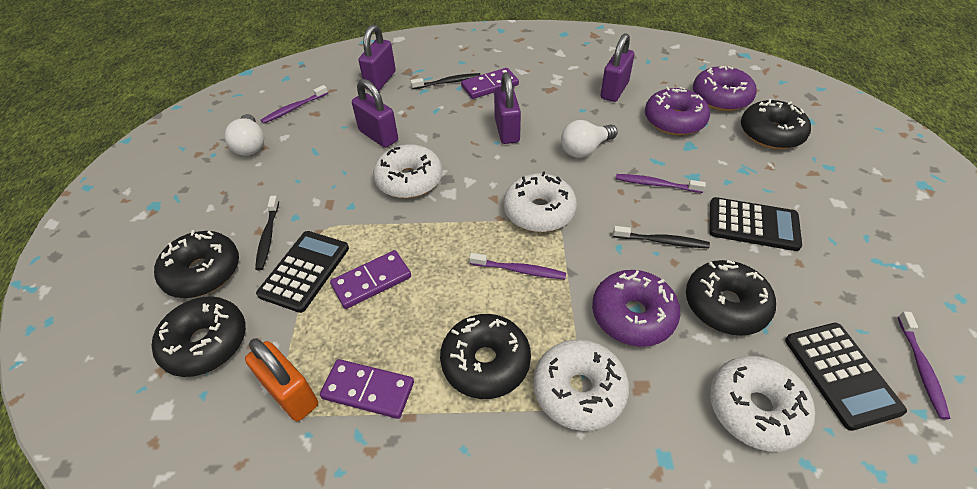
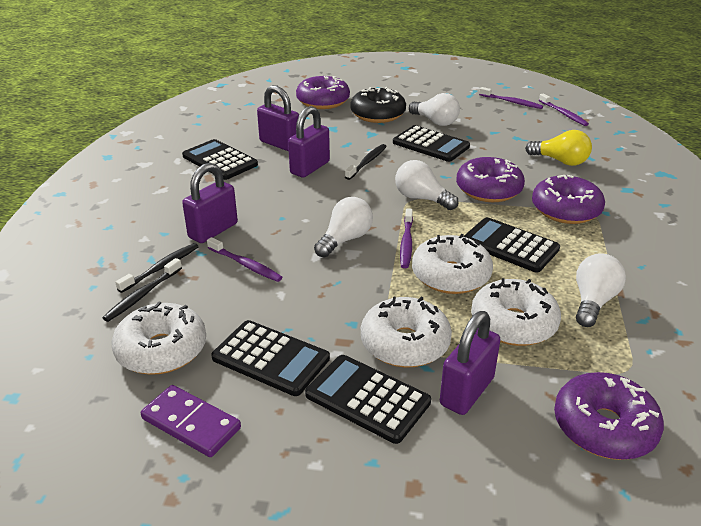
black calculator: [256,231,349,313] [709,197,802,251] [785,323,907,431] = 3 -> [182,139,258,180] [211,320,330,396] [305,355,431,444] [393,125,470,162] [463,217,560,273] = 5
black donut: [152,296,246,377] [154,230,239,298] [440,314,531,399] [686,260,776,336] [741,99,811,149] = 5 -> [350,87,406,123] = 1
orange padlock: [245,338,318,422] = 1 -> none = 0
purple domino: [320,359,414,419] [330,250,411,309] [461,68,519,99] = 3 -> [141,385,241,457] = 1
purple donut: [592,270,680,347] [645,87,710,135] [693,66,757,111] = 3 -> [296,76,350,109] [456,157,525,202] [532,175,605,224] [554,372,664,460] = 4
white light bulb: [225,114,264,156] [561,120,618,158] = 2 -> [314,197,373,257] [395,160,459,210] [409,93,460,126] [576,253,626,327] = 4
yellow light bulb: none = 0 -> [525,130,592,166] = 1

